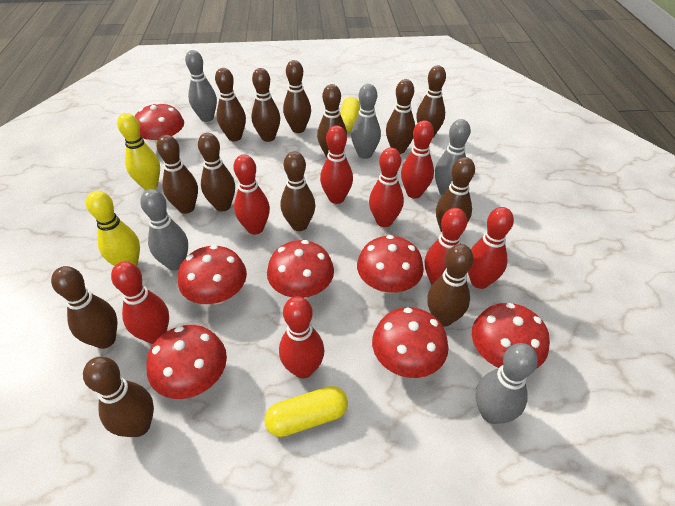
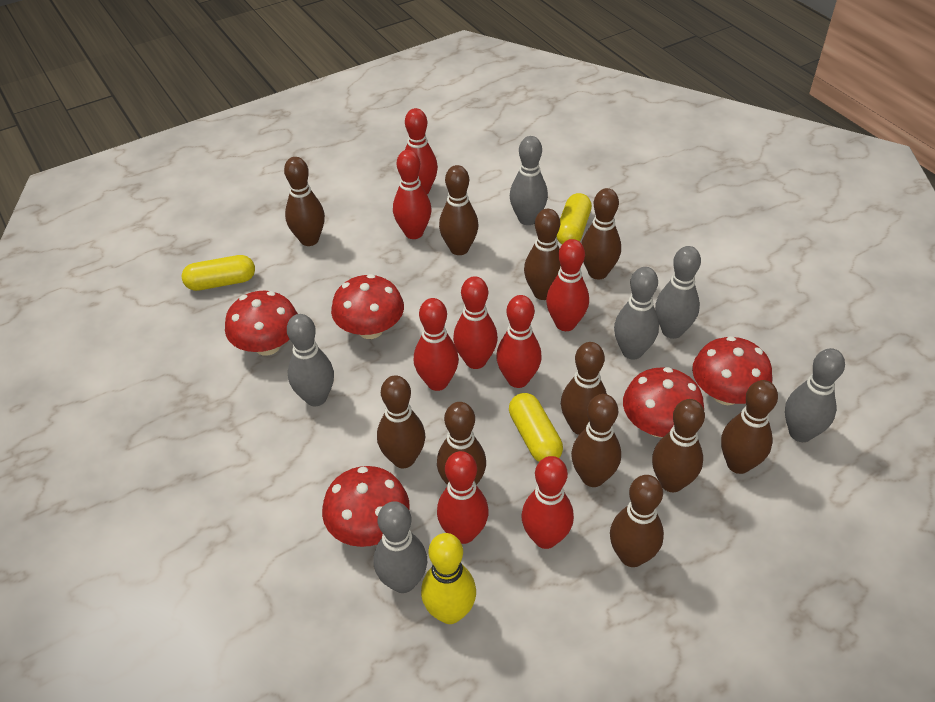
brown bowling pin: [51,266,117,349] [83,357,154,437] [157,135,198,214] [198,133,235,212] [215,68,246,141] [251,68,280,142] [281,151,315,231] [283,60,311,133] [317,84,347,158] [386,79,415,154] [416,66,446,137] [427,244,474,327] [436,157,475,233] = 13 -> [284,157,325,246] [377,375,425,468] [437,402,486,485] [439,165,478,255] [524,209,561,300] [561,342,607,435] [571,394,621,487] [581,188,621,279] [610,475,664,567] [652,399,705,492] [721,380,778,474] = 11
grey bowling pin: [140,189,188,271] [185,50,217,122] [351,84,381,159] [435,119,471,195] [476,343,538,424] = 5 -> [287,314,334,406] [374,501,427,593] [510,136,548,225] [614,267,659,360] [655,246,701,339] [785,348,845,442] = 6
red mushroom: [135,102,184,147] [146,325,227,399] [178,245,247,304] [267,240,334,298] [357,235,424,293] [372,307,448,378] [472,303,550,368] = 7 -> [225,291,298,356] [322,466,410,547] [331,274,404,339] [623,367,704,438] [692,336,772,405] = 5
yellow bowling pin: [86,191,140,266] [117,113,160,190] = 2 -> [421,533,476,624] = 1
yellow capsule: [264,386,348,437] [340,97,360,133] = 2 -> [182,255,255,291] [509,393,563,462] [556,193,592,244] = 3

